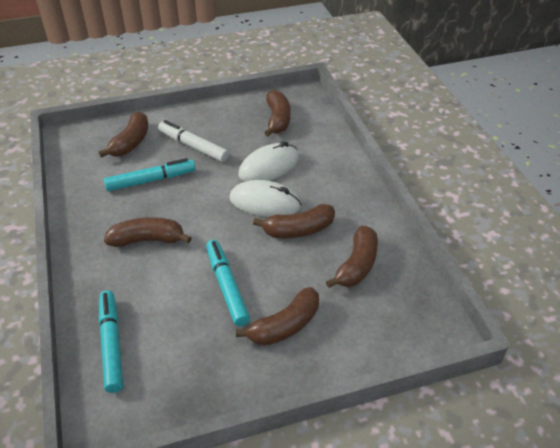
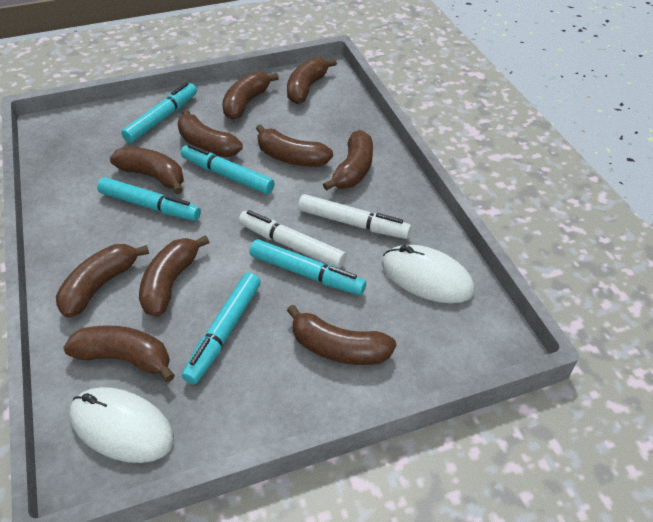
brown banana: [98,111,148,158] [104,217,192,247] [236,287,319,346] [253,204,335,238] [264,90,291,136] [326,226,378,288] = 6 -> [56,244,149,318] [63,325,175,382] [110,147,184,194] [139,235,209,317] [177,109,243,157] [222,71,279,120] [256,125,333,167] [287,57,337,104] [287,305,396,365] [323,130,373,191] = 10
turquoise marker: [99,290,123,393] [104,158,196,191] [206,240,250,326] = 3 -> [97,177,201,221] [121,82,197,143] [181,144,275,194] [182,273,261,384] [250,239,366,295] = 5
white marker: [158,120,229,162] = 1 -> [239,210,346,268] [298,194,411,239] = 2

